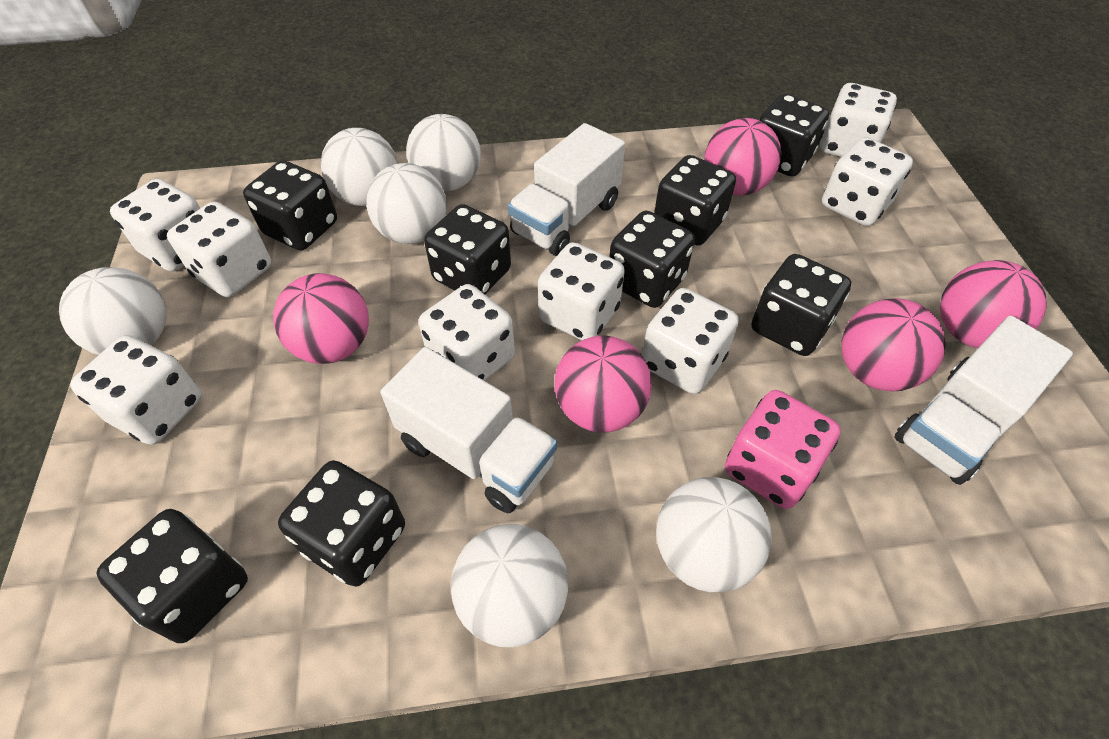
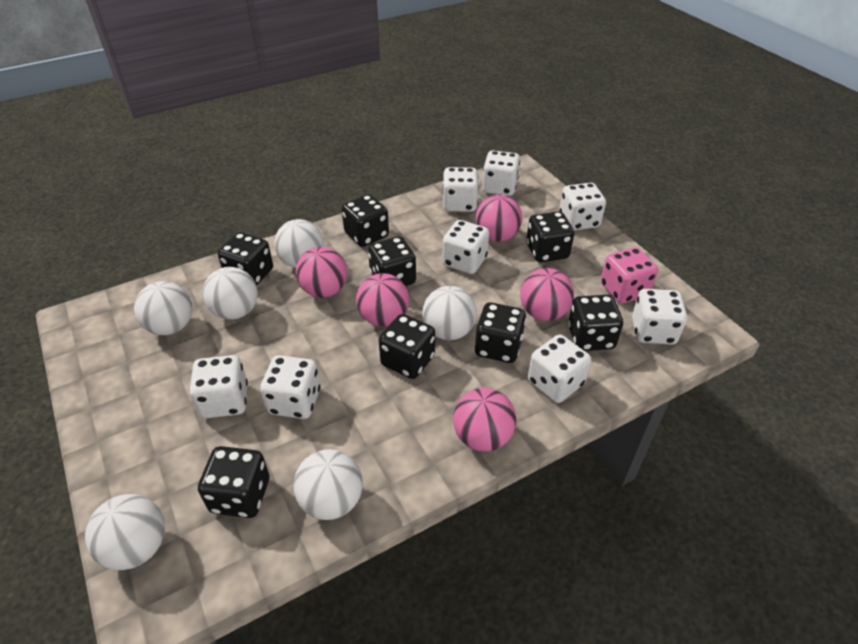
white truck: [381,347,557,513] [508,123,625,256] [895,316,1073,485] = 3 -> none = 0

